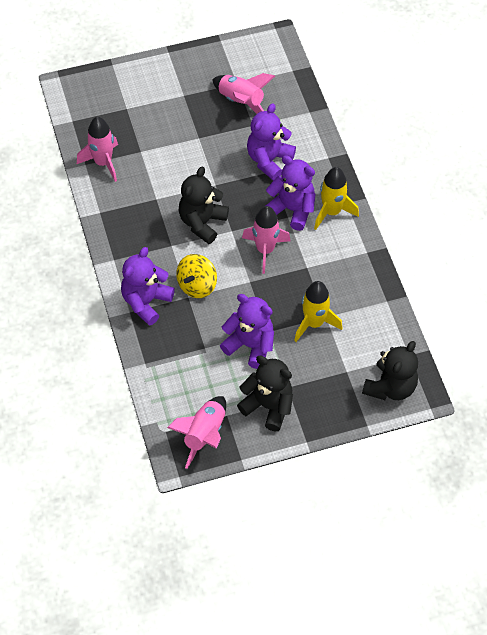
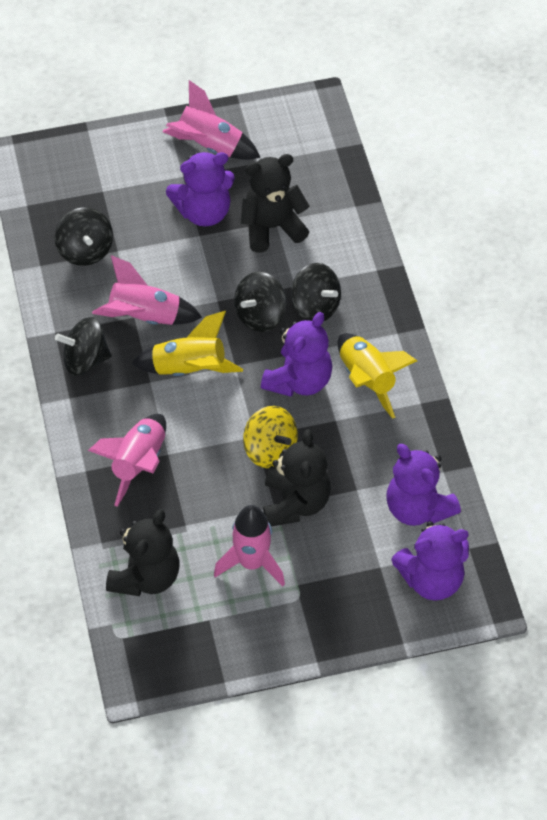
black spinning top: none = 0 -> [55,207,113,266] [55,317,111,376] [234,272,287,332] [291,263,341,321] = 4

